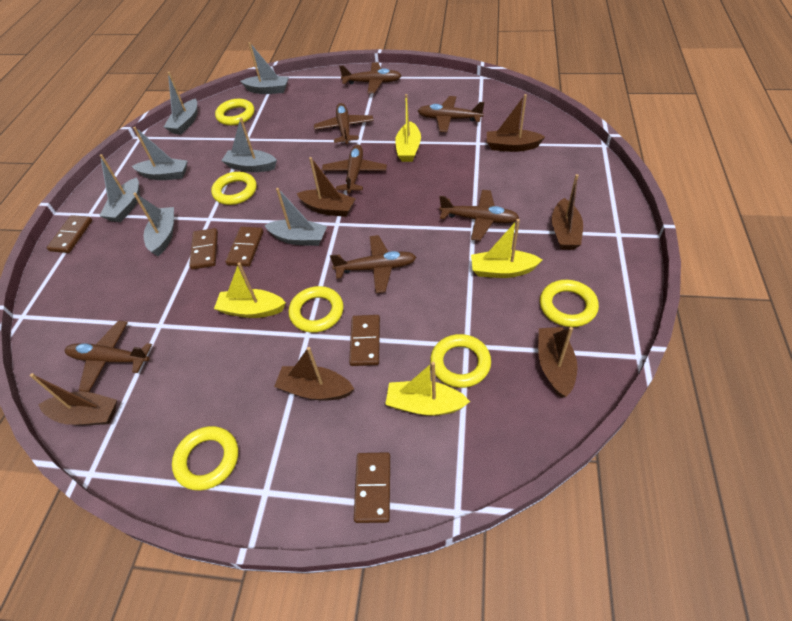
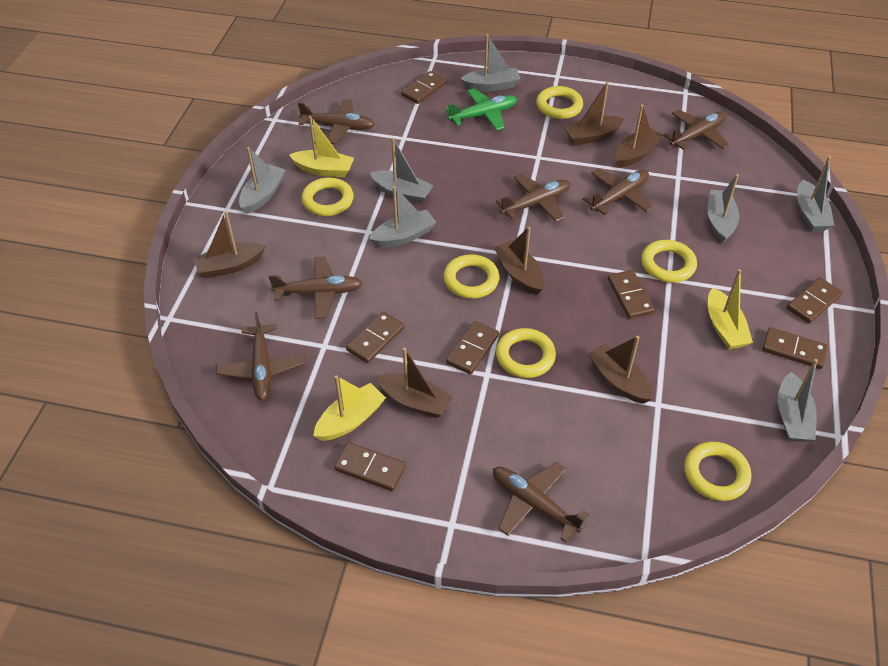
brown domino: [47,215,92,253] [189,228,218,269] [225,227,263,267] [349,315,380,366] [354,452,390,523] = 5 -> [334,442,406,491] [346,312,405,363] [401,71,447,104] [446,321,499,375] [608,270,655,319] [763,327,828,369] [786,277,843,324] = 7
green plane: none = 0 -> [445,88,517,131] = 1
yellow boat: [214,262,286,318] [385,362,470,416] [395,94,421,162] [471,219,542,278] = 4 -> [289,116,354,177] [313,375,386,441] [708,269,753,349] = 3

